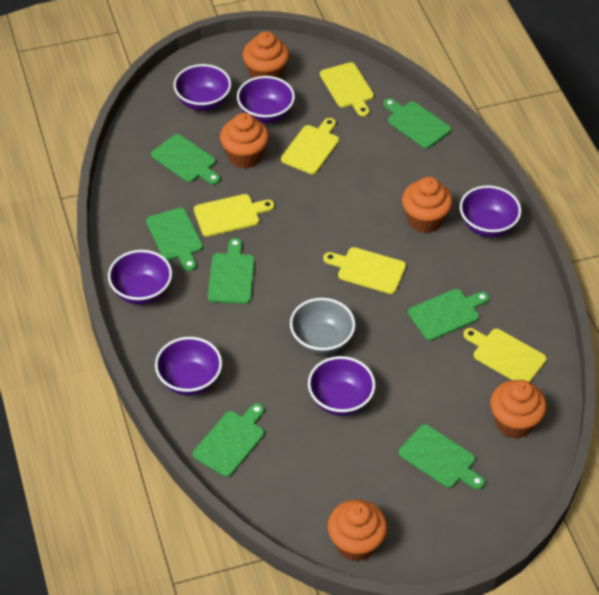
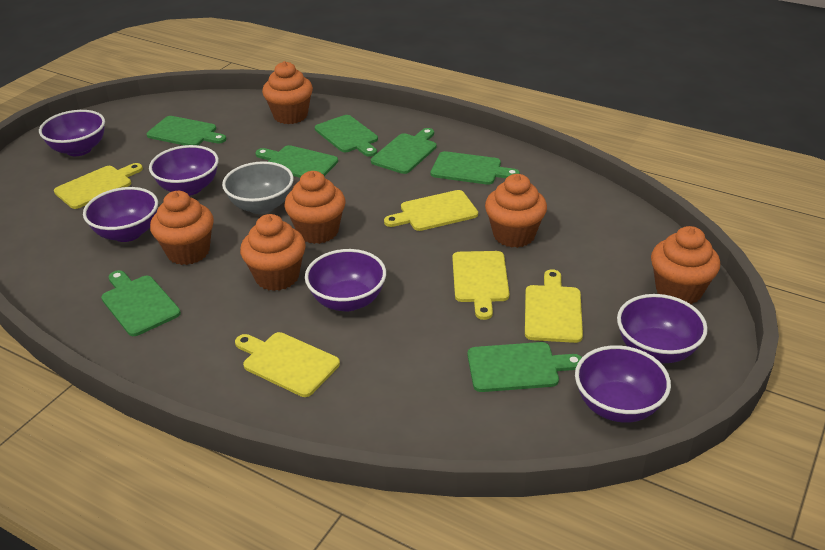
orange cupcake: [220,113,269,169] [243,31,289,79] [328,499,387,562] [402,177,453,233] [490,380,547,438] = 5 -> [150,191,214,265] [240,214,306,291] [262,61,313,124] [284,171,345,244] [485,174,547,248] [651,226,720,304] = 6

